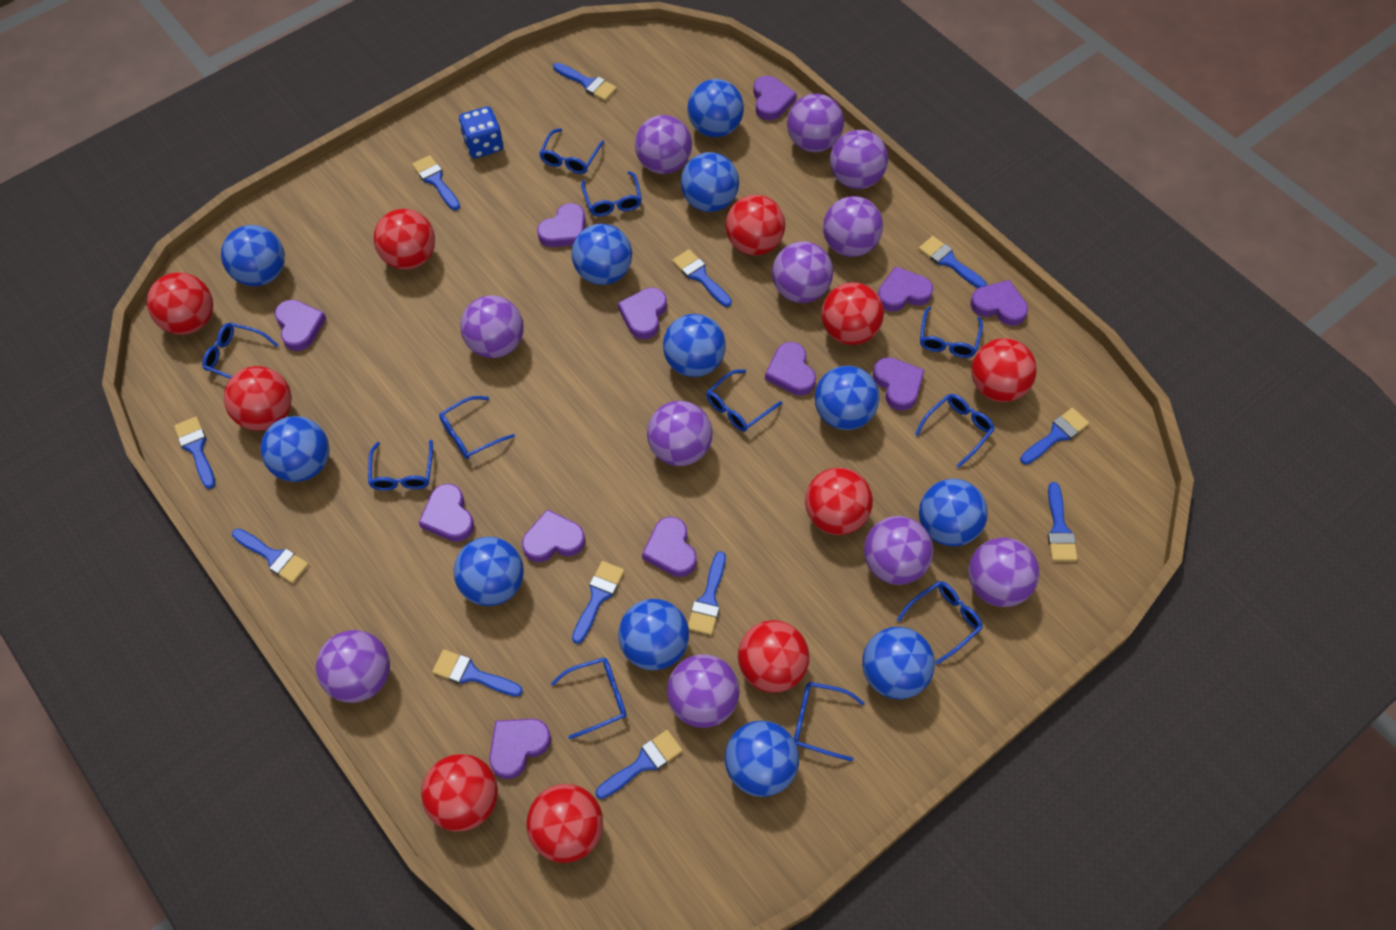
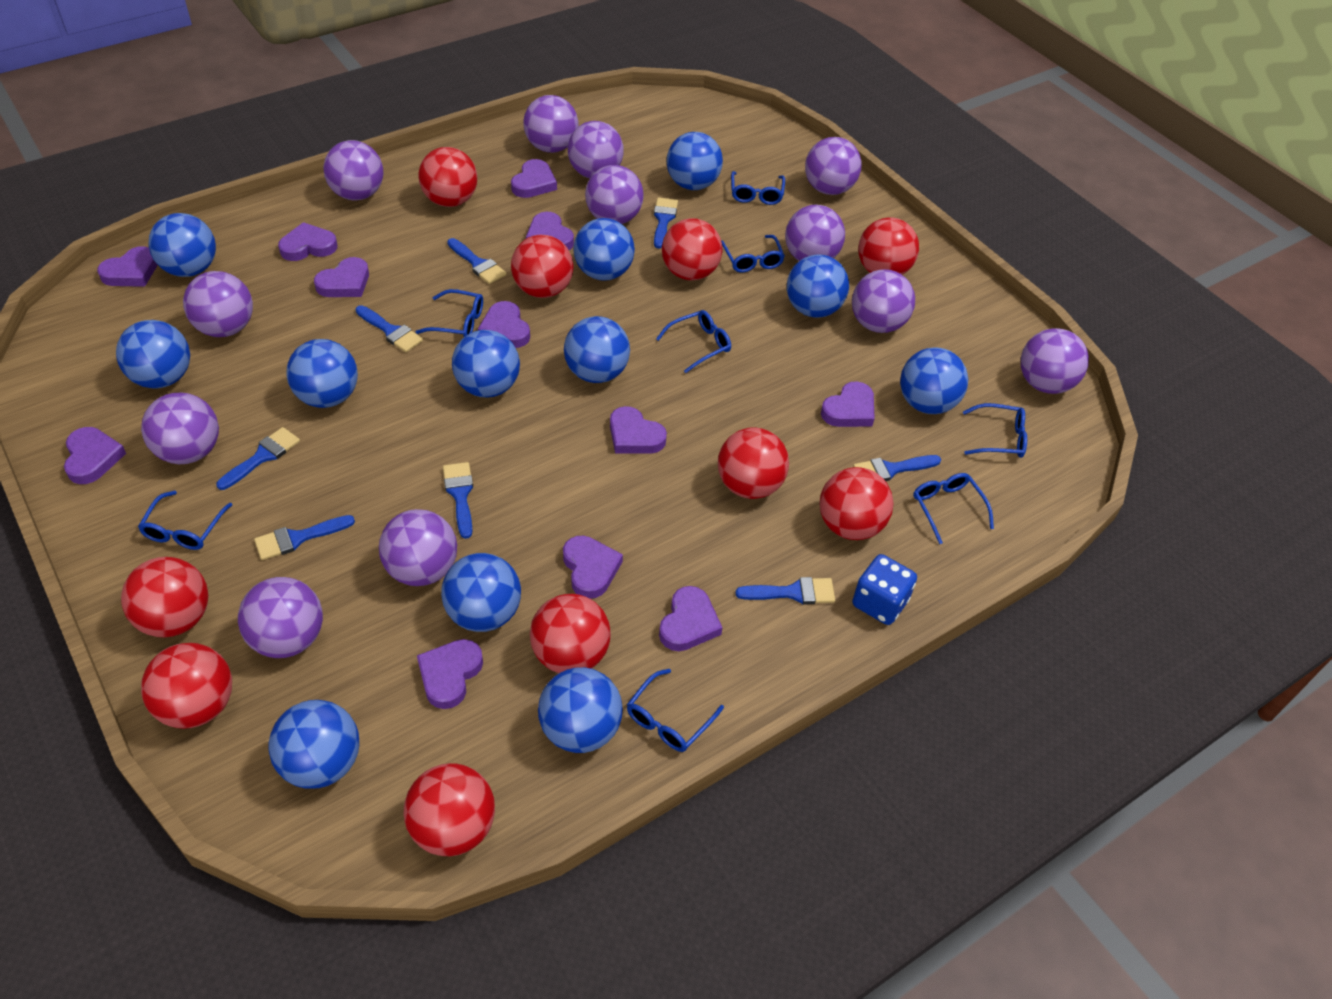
blue brush: [174,417,215,489] [232,529,309,583] [412,155,460,210] [432,649,523,697] [553,63,617,101] [572,561,625,644] [596,730,683,799] [672,249,732,307] [688,551,726,635] [919,236,987,288] [1020,408,1089,465] [1048,482,1077,561] = 12 -> [216,427,300,490] [254,515,355,560] [356,305,423,352] [443,462,473,539] [447,238,507,284] [654,197,678,248] [735,577,835,604] [853,455,941,481] = 8
blue glasses: [202,323,278,379] [368,440,433,491] [439,396,515,459] [539,128,604,174] [551,657,627,739] [581,171,642,216] [706,369,782,432] [794,682,865,761] [897,581,983,665] [915,394,995,468] [920,306,983,358] = 11 -> [138,490,232,550] [415,289,483,337] [627,669,724,752] [656,310,731,373] [721,235,785,273] [731,171,785,205] [913,473,994,544] [963,403,1027,458] = 8
purple ball: [316,630,390,703] [460,295,523,358] [635,115,692,174] [647,401,713,466] [667,654,739,728] [772,241,833,303] [787,94,844,152] [823,196,883,257] [830,130,888,189] [864,516,933,585] [968,538,1039,607] = 11 -> [141,393,219,464] [183,271,253,337] [238,577,323,658] [323,140,383,200] [379,509,457,586] [523,95,579,153] [568,121,624,178] [585,165,644,224] [785,205,845,261] [805,137,862,195] [852,269,915,333] [1021,328,1089,394] = 12

